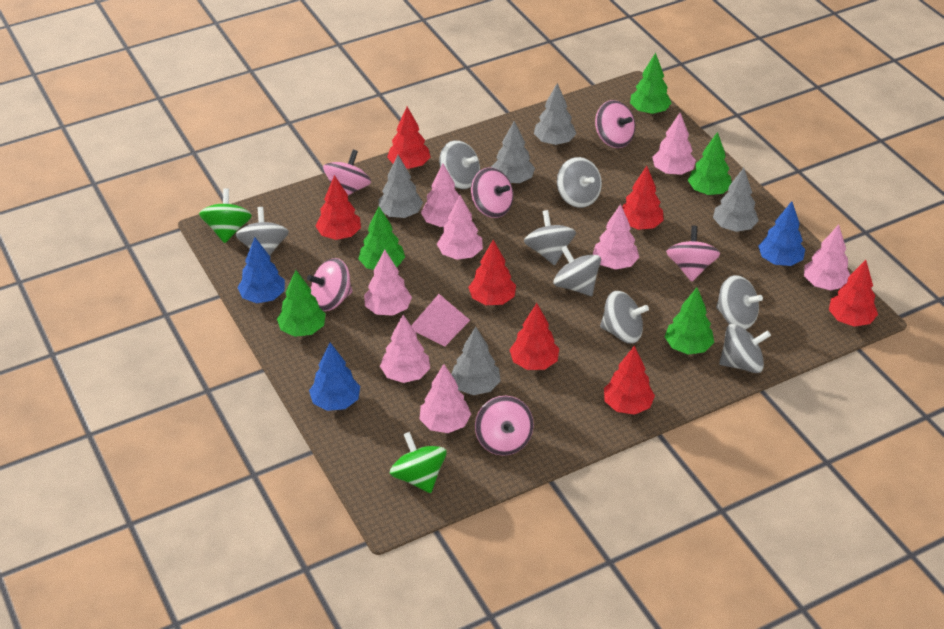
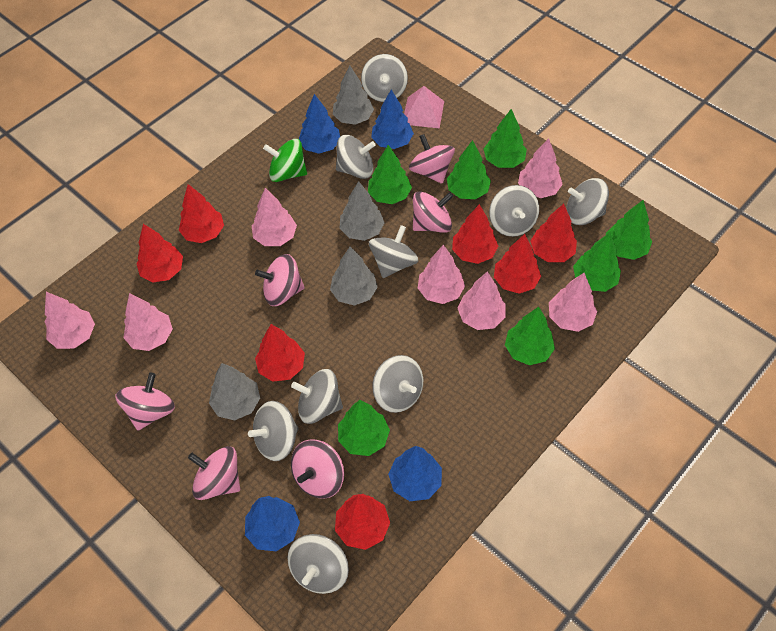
blue tree: [237,237,285,303] [309,342,360,411] [759,201,805,266] = 3 -> [245,496,300,551] [299,94,340,154] [371,90,414,149] [388,446,442,501] = 4
green spinning top: [199,188,252,243] [390,432,447,493] = 2 -> [263,139,307,182] = 1
green tree: [277,270,326,337] [358,206,405,270] [630,53,671,114] [665,288,714,355] [688,132,732,195] = 5 -> [338,400,390,456] [368,145,412,204] [447,140,491,199] [484,109,527,168] [505,307,555,365] [573,233,621,292] [606,200,652,260] = 7
grey spinning top: [236,207,289,256] [439,140,480,189] [524,210,576,265] [553,246,601,296] [557,157,602,208] [600,291,649,344] [716,275,763,330] [719,324,771,373] = 8 -> [248,401,299,461] [287,534,349,594] [291,369,343,424] [336,135,376,179] [361,54,408,102] [369,225,418,278] [372,355,423,413] [489,185,539,237] [566,178,609,225] = 9
grey tree: [379,155,423,218] [451,327,501,395] [491,121,535,183] [534,83,576,145] [713,168,759,232] = 5 -> [209,363,260,420] [330,247,378,306] [333,65,374,125] [340,181,385,241] = 4
pink tree: [364,250,412,316] [380,315,430,383] [419,364,471,433] [421,163,459,227] [437,195,483,260] [593,204,639,270] [652,113,696,175] [804,225,850,291] = 8 -> [45,292,95,349] [123,293,173,351] [252,188,297,246] [418,245,465,304] [457,271,505,330] [518,138,563,198] [549,273,597,332] = 7

